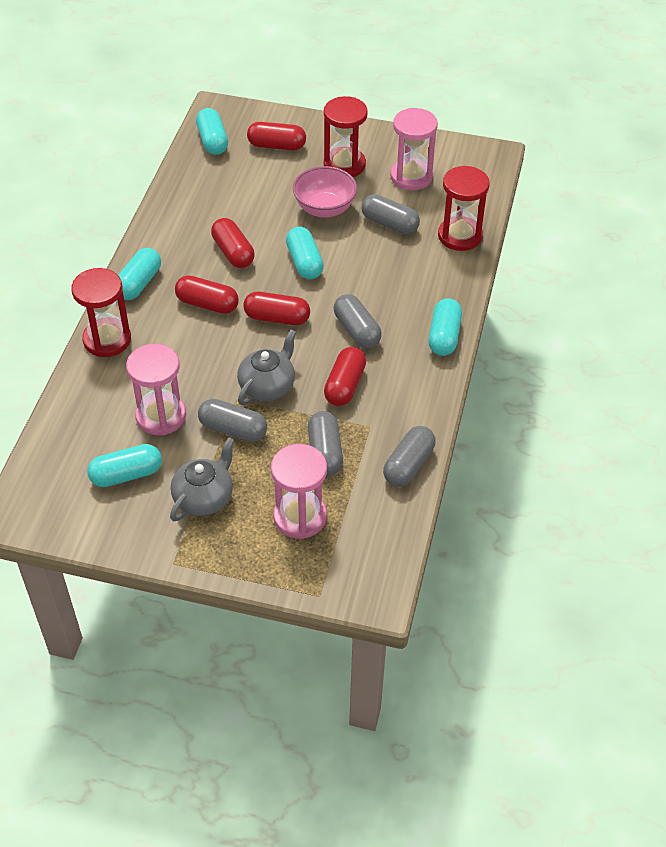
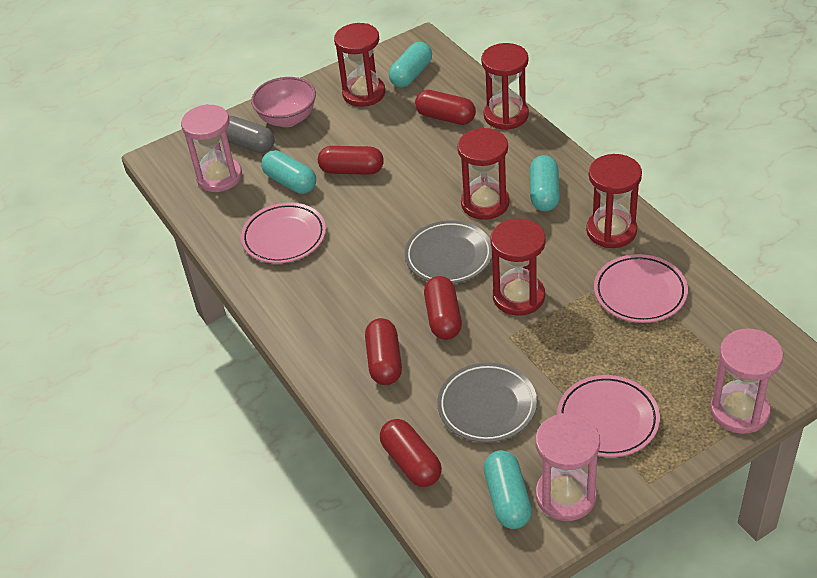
grey capsule: [198,399,267,442] [308,411,343,476] [334,294,382,348] [362,194,420,234] [383,426,436,487] = 5 -> [226,116,275,153] = 1
grey plate: none = 0 -> [405,220,492,284] [437,362,537,443] = 2
grey teapot: [170,437,235,521] [237,330,296,405] = 2 -> none = 0
pink plate: none = 0 -> [241,203,326,263] [557,375,660,457] [594,254,688,323] = 3
red hourglass: [71,268,131,357] [324,96,368,177] [438,166,490,251] = 3 -> [334,23,385,107] [457,128,510,220] [481,43,529,130] [490,218,546,316] [586,154,642,248] = 5
turquoise capsule: [87,444,162,487] [118,248,161,300] [196,108,228,155] [286,227,324,279] [429,299,462,356] = 5 -> [261,150,316,194] [389,42,432,88] [484,450,532,529] [529,155,560,211] = 4

